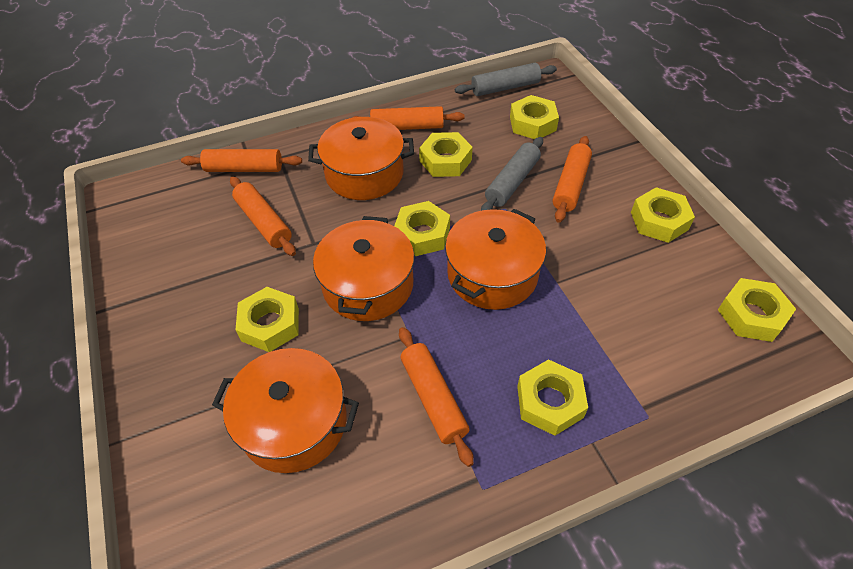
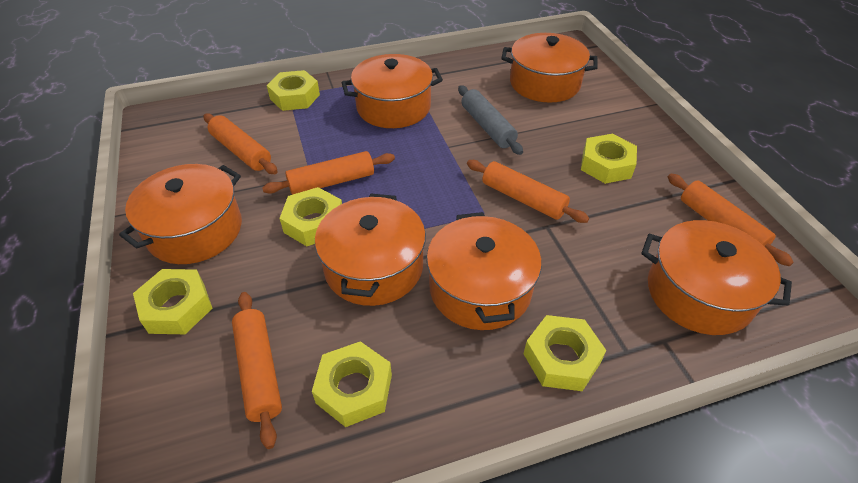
grey rolling pin: [455,63,557,96] [481,137,543,211] = 2 -> [458,85,523,155] = 1
orange pot: [212,348,359,473] [308,117,414,200] [313,216,415,321] [445,209,546,310] = 4 -> [119,164,242,264] [315,194,426,306] [341,54,443,128] [427,212,542,330] [501,33,598,102] [641,220,792,335] = 6
yellow nut: [236,287,299,352] [394,201,450,256] [419,132,473,177] [510,95,559,139] [517,359,588,436] [631,187,695,243] [718,278,796,342] = 7 -> [133,269,213,334] [267,70,320,111] [279,187,342,246] [312,341,392,427] [524,315,607,391] [581,134,637,184] = 6

